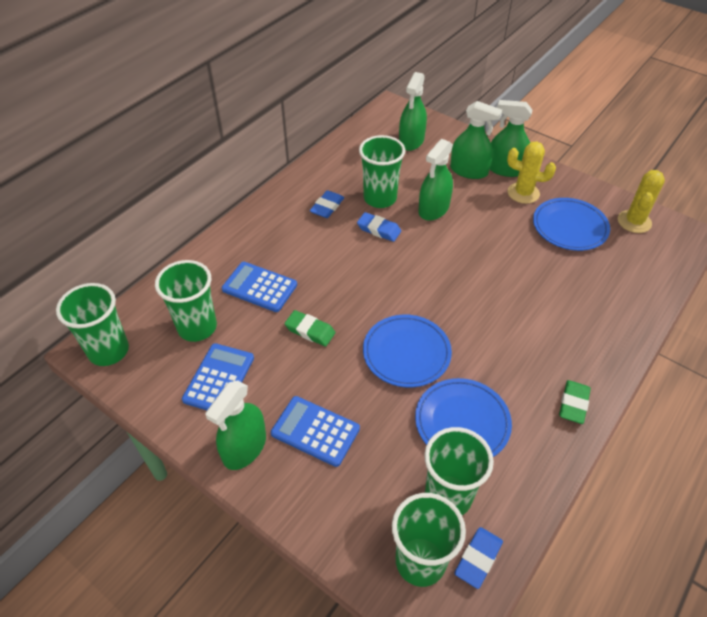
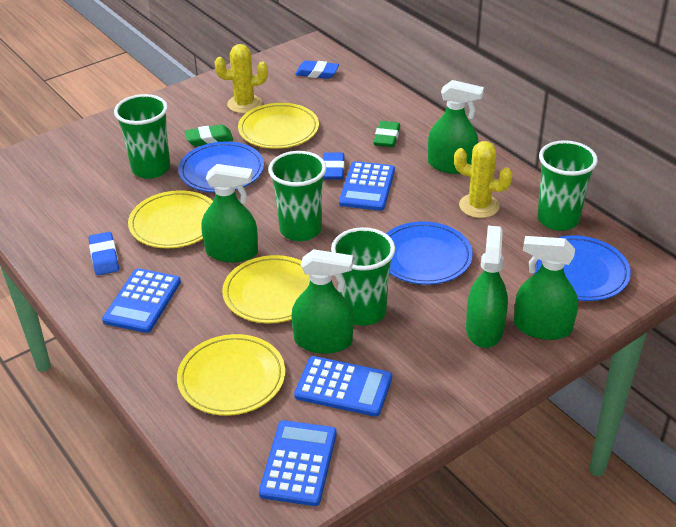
blue calculator: [182,343,254,410] [222,262,297,312] [271,396,360,467] = 3 -> [102,268,181,333] [259,420,337,506] [294,356,392,417] [339,161,395,211] = 4
green cup: [56,283,129,366] [155,260,217,342] [359,135,405,208] [392,493,466,587] [424,427,494,515] = 5 -> [114,94,170,179] [268,151,327,241] [331,227,395,326] [537,140,598,231] = 4
yellow plate: none = 0 -> [128,190,213,249] [177,334,285,416] [222,255,310,323] [238,103,319,149] = 4

